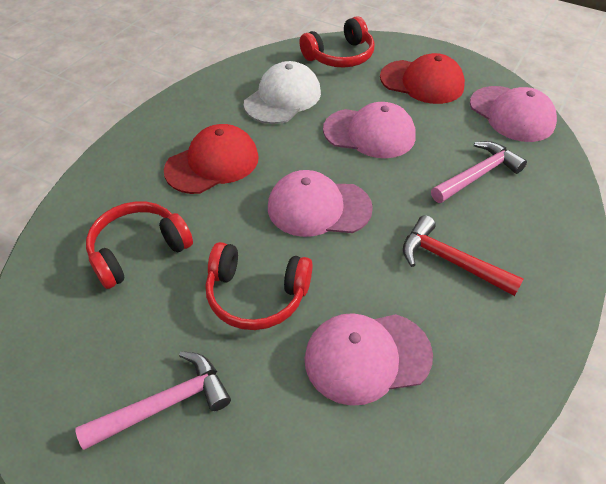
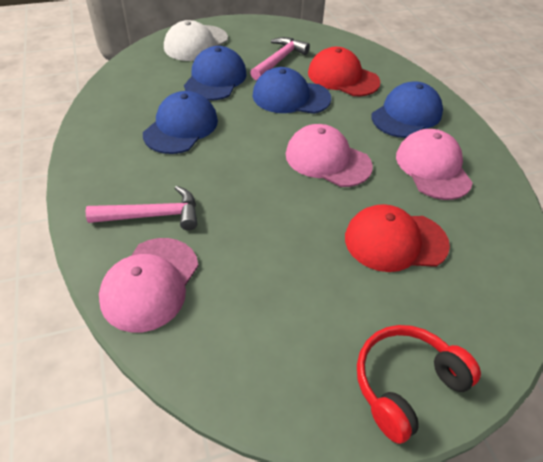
blue cap: none = 0 -> [143,91,218,154] [184,46,247,101] [253,67,331,114] [372,81,443,138] = 4
pink cap: [268,170,373,237] [305,313,433,406] [323,102,416,158] [470,86,557,142] = 4 -> [99,238,198,332] [286,124,373,187] [396,129,473,200] = 3
red hammer: [403,215,524,296] = 1 -> none = 0
red headphones: [86,201,193,289] [206,242,313,330] [299,16,374,68] = 3 -> [357,325,481,444] = 1

